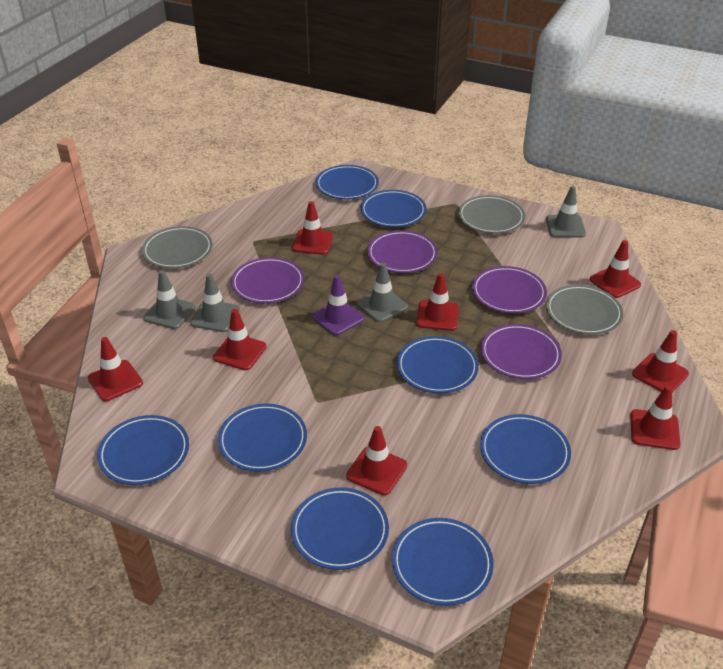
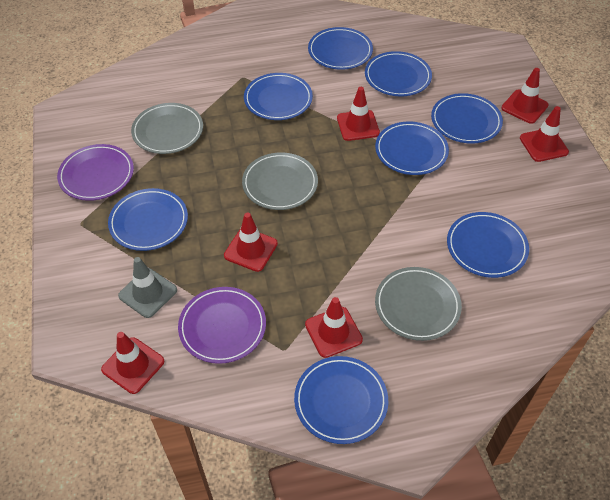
grey traffic cone: [144,270,195,329] [190,274,240,332] [357,263,408,322] [546,186,586,237] = 4 -> [118,257,177,318] = 1
purple plate: [231,257,304,303] [367,230,438,273] [472,266,547,313] [481,324,562,379] = 4 -> [57,144,134,201] [178,287,266,364] = 2
purple traffic cone: [312,275,364,335] = 1 -> none = 0
red traffic cone: [88,337,143,401] [213,309,266,370] [292,201,333,255] [346,426,407,495] [416,273,459,331] [590,240,641,298] [630,385,680,450] [632,330,689,393] = 8 -> [101,332,164,394] [224,213,278,272] [305,297,363,358] [337,87,380,141] [501,68,549,124] [520,106,569,162] = 6

